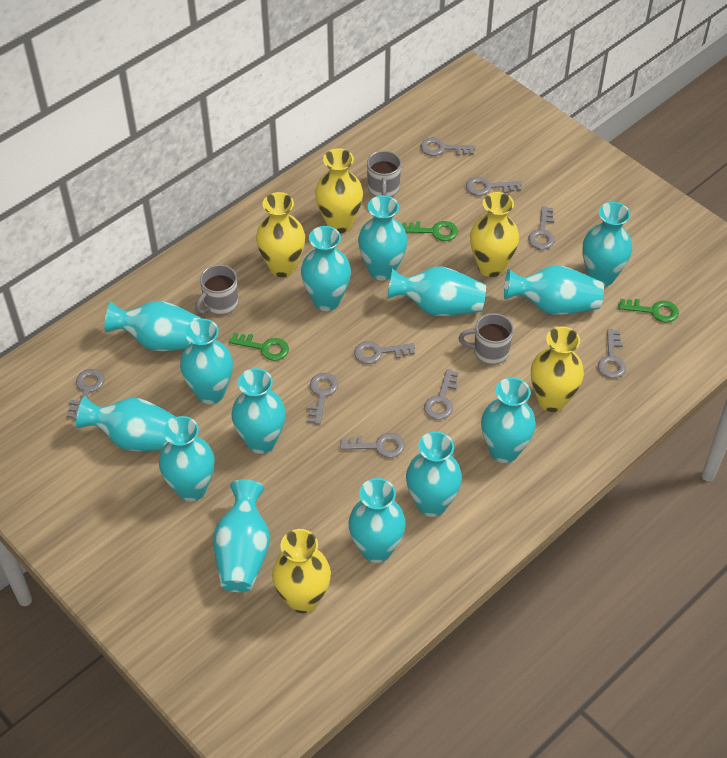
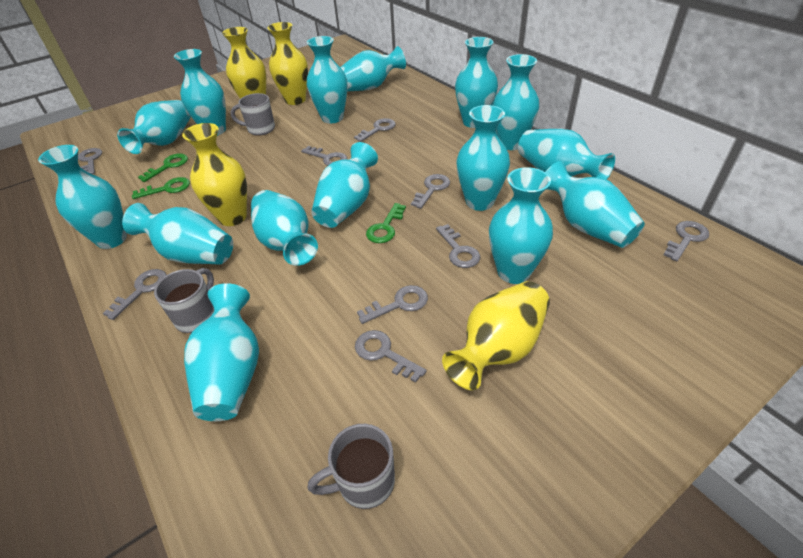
turquoise vase: [76,397,177,451] [105,301,203,351] [159,416,214,501] [180,319,233,404] [213,479,270,592] [231,368,286,454] [301,226,351,311] [348,478,406,563] [358,195,407,280] [387,266,486,316] [406,432,462,517] [481,378,536,463] [504,265,604,315] [583,202,632,287] = 14 -> [38,145,127,249] [117,100,191,154] [122,203,233,264] [174,49,226,136] [184,283,259,421] [251,190,318,266] [307,36,347,123] [311,142,378,228] [341,46,406,92] [455,37,498,128] [456,105,510,211] [489,167,553,284] [493,54,539,150] [518,129,615,180] [546,161,645,248] = 15
yellow vase: [256,192,305,277] [272,529,331,613] [315,148,363,233] [470,192,519,277] [531,326,584,412] = 5 -> [182,123,247,226] [222,27,266,99] [267,22,308,105] [442,281,550,390] = 4

